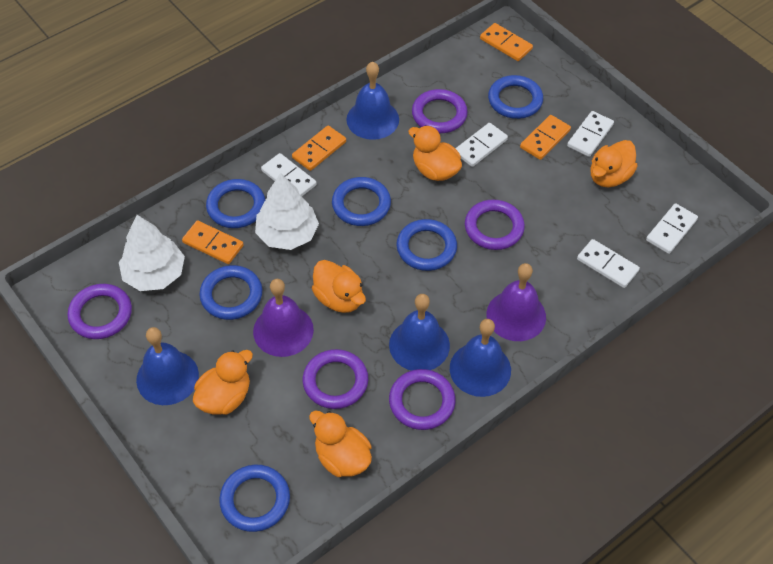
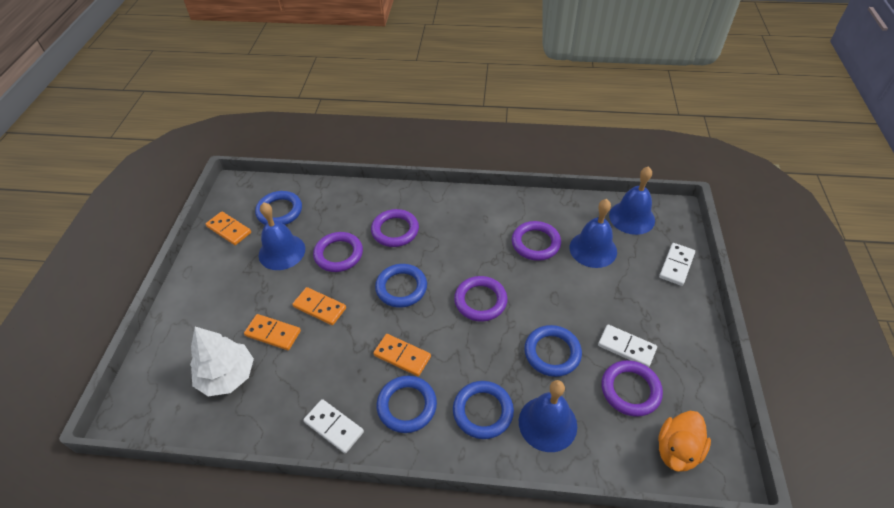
blue ring: [199,265,262,320] [206,179,265,228] [219,465,290,532] [332,177,391,226] [396,219,457,271] [488,75,543,119] = 6 -> [255,191,302,225] [375,264,427,308] [376,376,437,433] [453,381,514,439] [524,325,582,377] = 5
orange duck: [193,350,253,415] [309,411,372,477] [312,260,366,313] [408,125,462,181] [591,140,638,187] = 5 -> [658,411,711,472] = 1
purple bell: [253,279,314,357] [486,263,546,341] = 2 -> none = 0
white domino: [261,153,316,197] [455,123,508,167] [567,111,614,157] [577,239,640,288] [646,203,698,254] = 5 -> [303,399,364,454] [598,325,657,367] [659,243,695,286] = 3
white tree: [119,215,185,291] [255,173,319,250] = 2 -> [190,327,254,396] = 1

